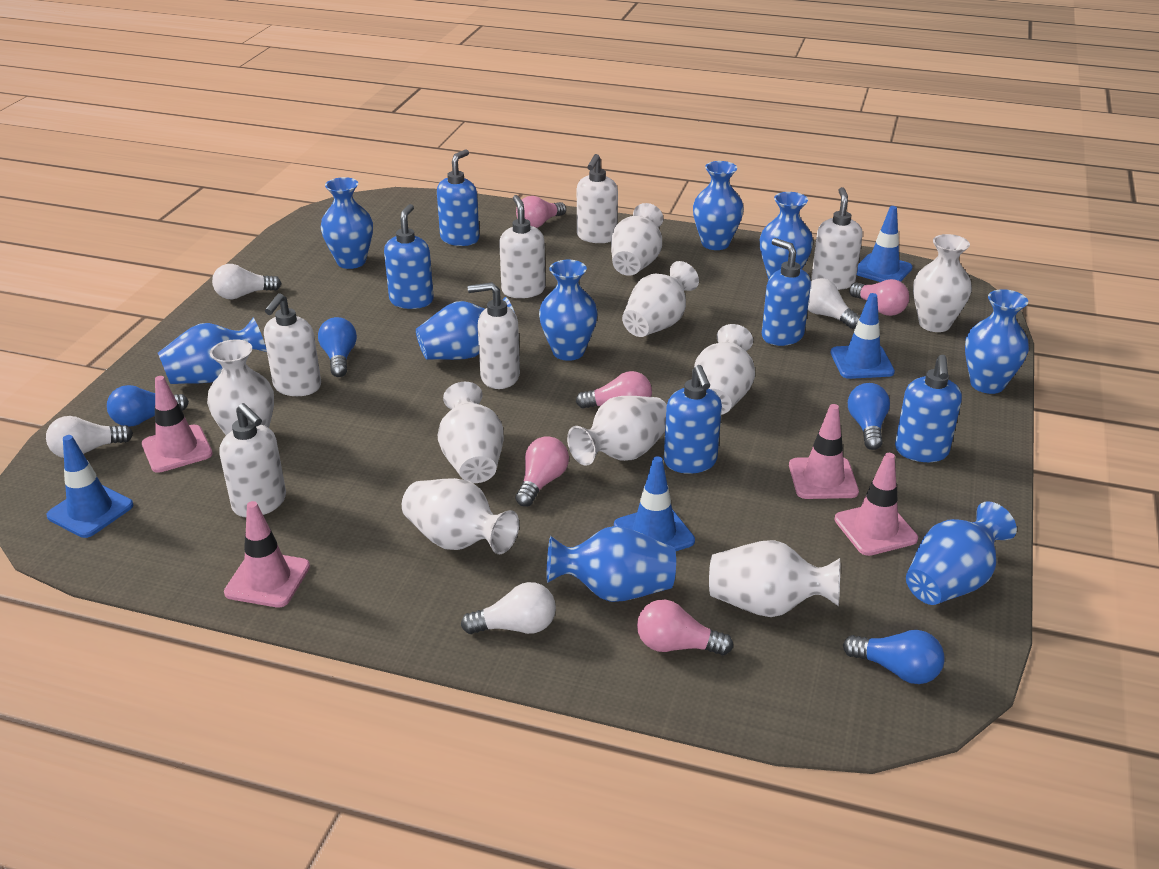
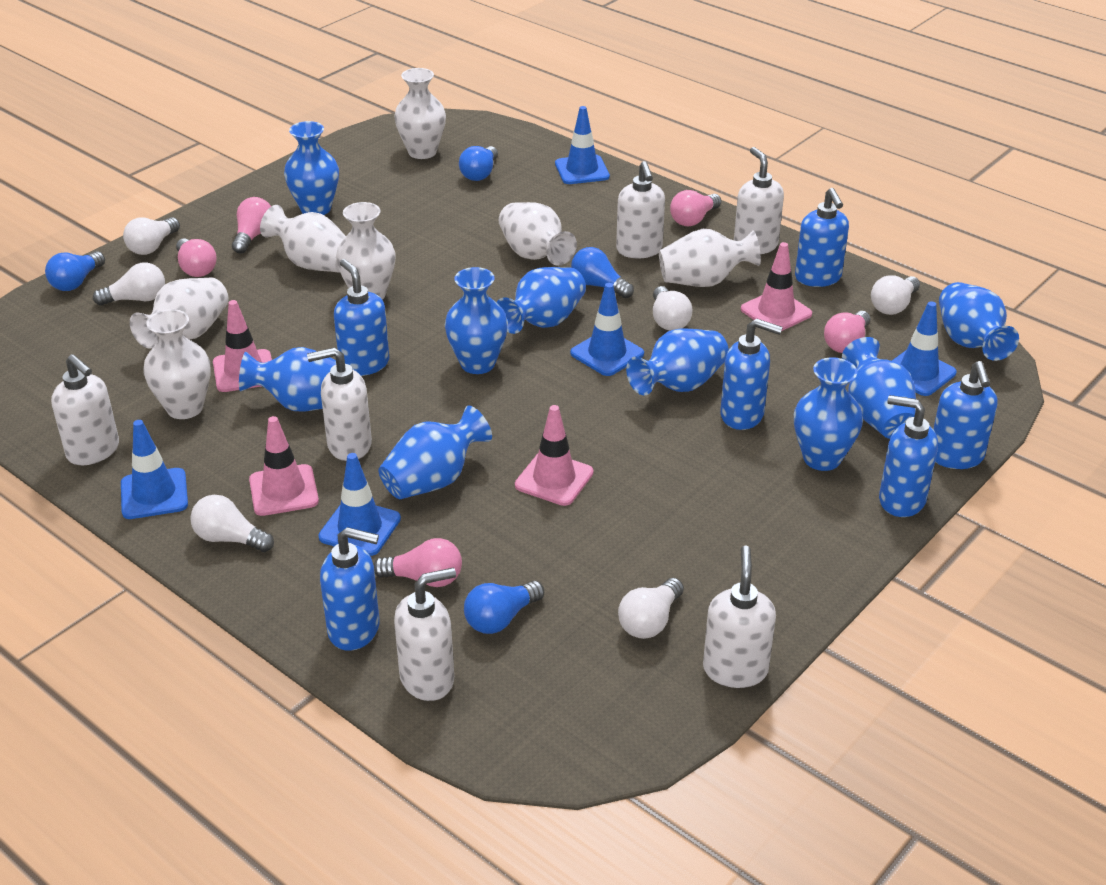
blue soap dispenser: [384,204,434,309] [437,149,479,246] [664,365,722,474] [762,238,811,346] [895,355,962,462] = 5 -> [320,527,379,651] [334,259,389,376] [720,318,783,430] [795,188,849,287] [879,395,938,517] [933,361,998,469] = 6
blue traffic cone: [46,435,134,538] [614,456,695,551] [831,293,895,379] [857,206,913,282] = 4 -> [121,420,188,519] [318,453,401,556] [555,106,610,184] [570,283,644,376] [892,301,957,396] = 5
white light bulb: [46,416,133,458] [212,264,282,299] [461,582,556,634] [808,278,860,329] = 4 -> [93,263,165,306] [123,217,180,255] [190,495,274,552] [618,578,684,639] [653,286,693,331] [871,275,920,315] = 6
white vase: [207,339,274,435] [402,478,519,554] [438,382,503,483] [567,396,667,466] [611,203,663,276] [622,261,699,337] [694,324,755,415] [709,540,840,617] [913,234,972,332] = 9 -> [130,278,229,349] [143,309,211,419] [260,205,346,273] [336,202,396,300] [394,68,446,159] [499,202,577,266] [659,229,761,287] = 7

